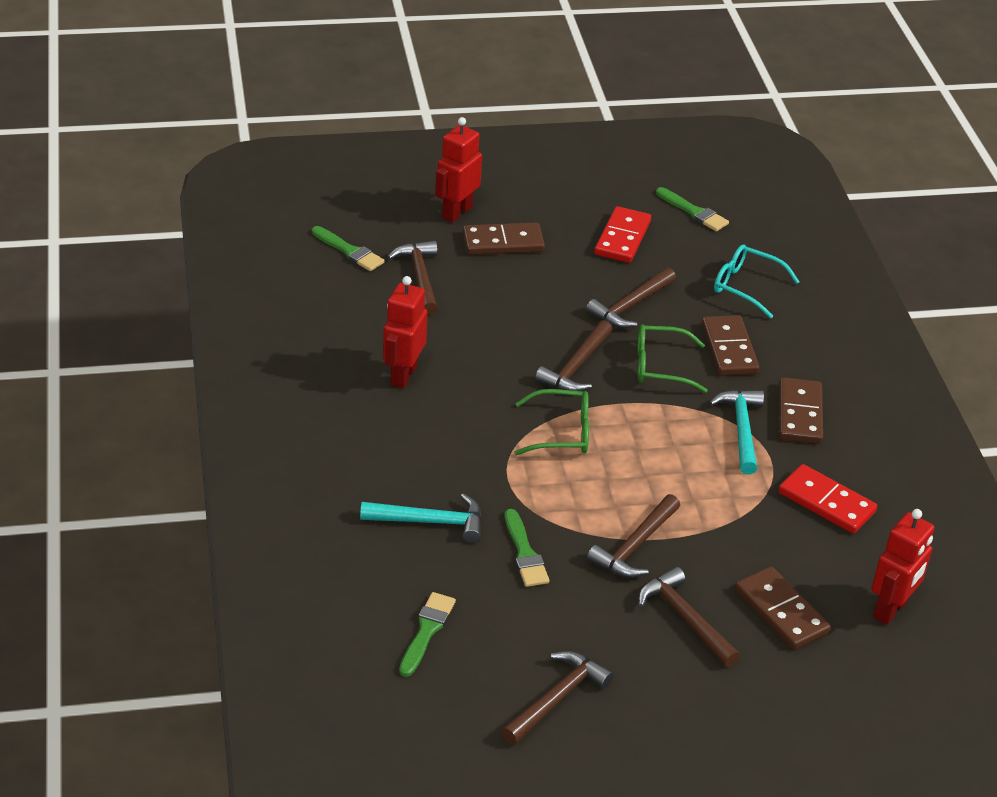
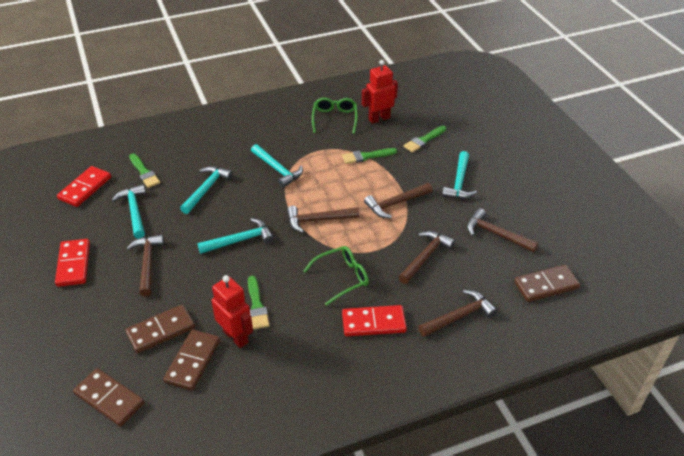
red domino: [594,206,651,263] [778,464,877,534] = 2 -> [55,239,90,287] [57,166,111,207] [342,305,407,336] = 3
red robot: [383,276,428,388] [435,117,482,223] [871,509,935,625] = 3 -> [211,275,253,348] [362,60,398,124] = 2
turquoise glasses: [714,244,799,319] = 1 -> none = 0
turquoise hammer: [360,493,482,543] [709,390,764,475] = 2 -> [112,184,146,239] [180,166,233,214] [197,218,274,254] [251,144,303,188] [442,151,477,199] = 5

